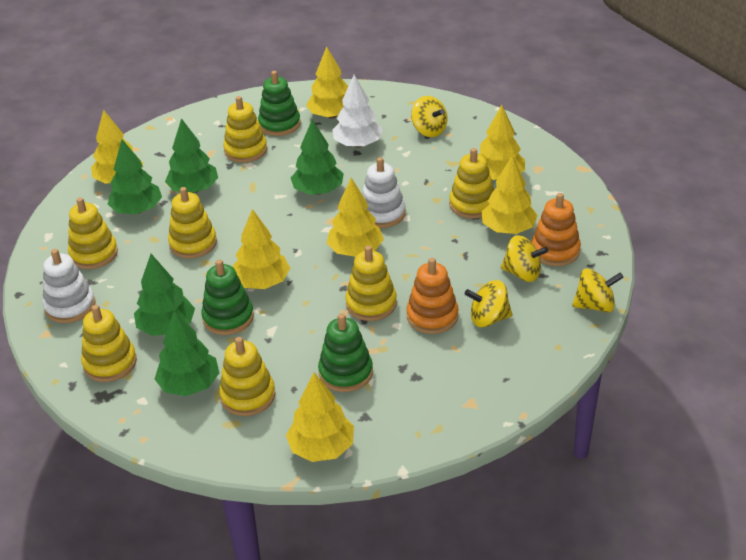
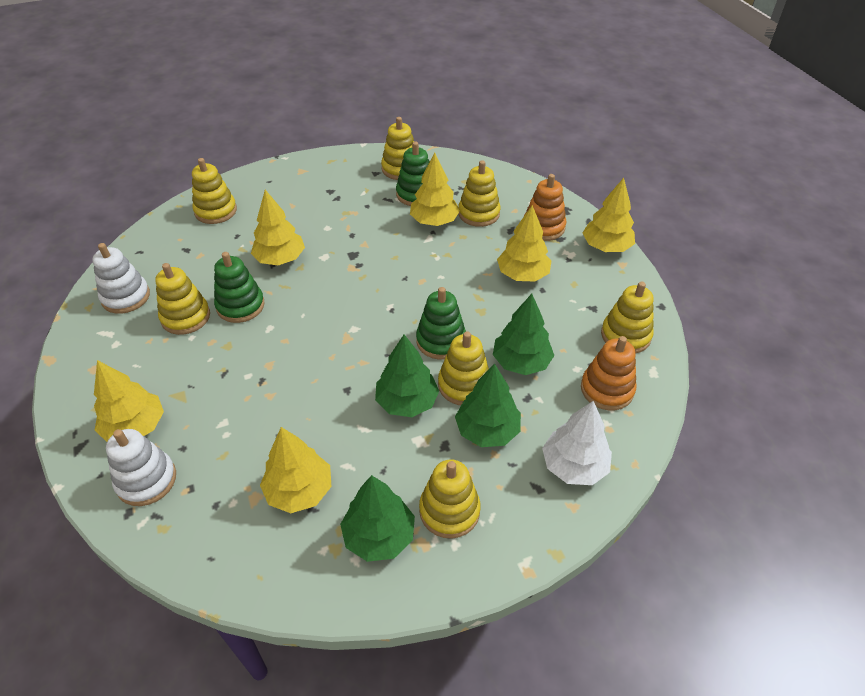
green tree: [108,139,162,214] [134,254,195,336] [155,310,219,396] [165,118,218,193] [291,120,344,195] = 5 -> [340,475,415,562] [375,335,439,417] [455,363,521,447] [493,294,554,375] = 4
yellow spinning top: [411,96,448,137] [465,280,513,327] [501,235,548,282] [572,268,624,313] = 4 -> none = 0
yellow tree: [91,110,144,184] [233,209,290,289] [286,372,354,462] [306,47,348,119] [327,178,384,257] [479,105,525,180] [482,156,538,234] = 7 -> [94,360,164,442] [251,190,305,265] [260,427,332,513] [410,152,460,226] [497,205,551,282] [583,178,635,252] = 6

